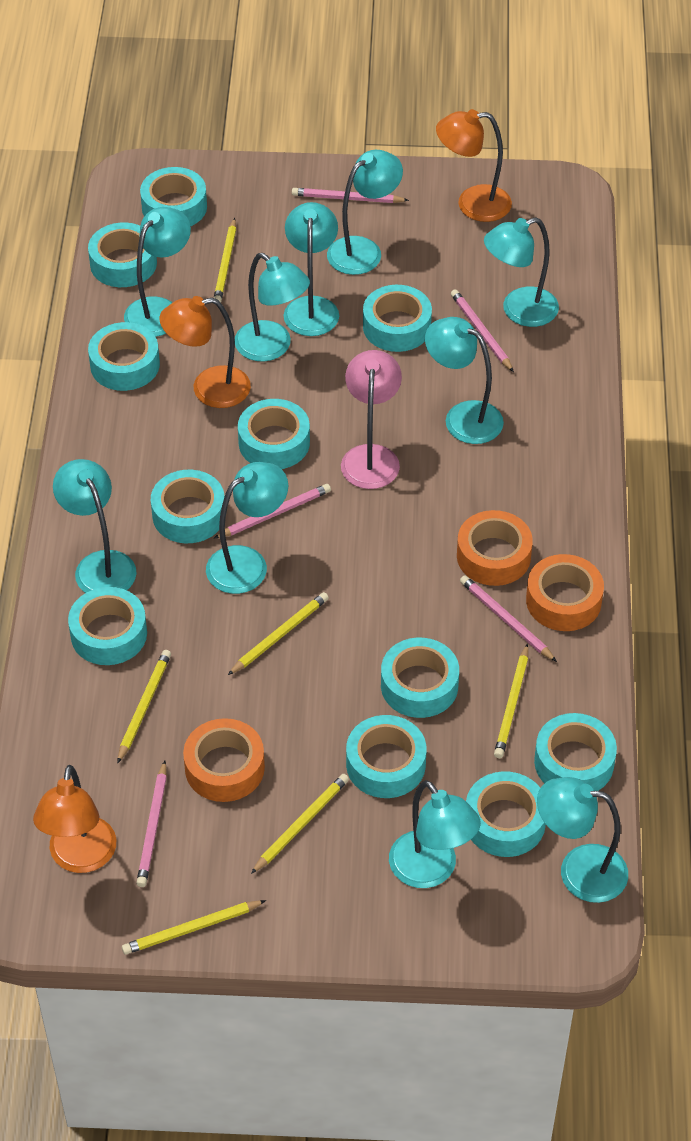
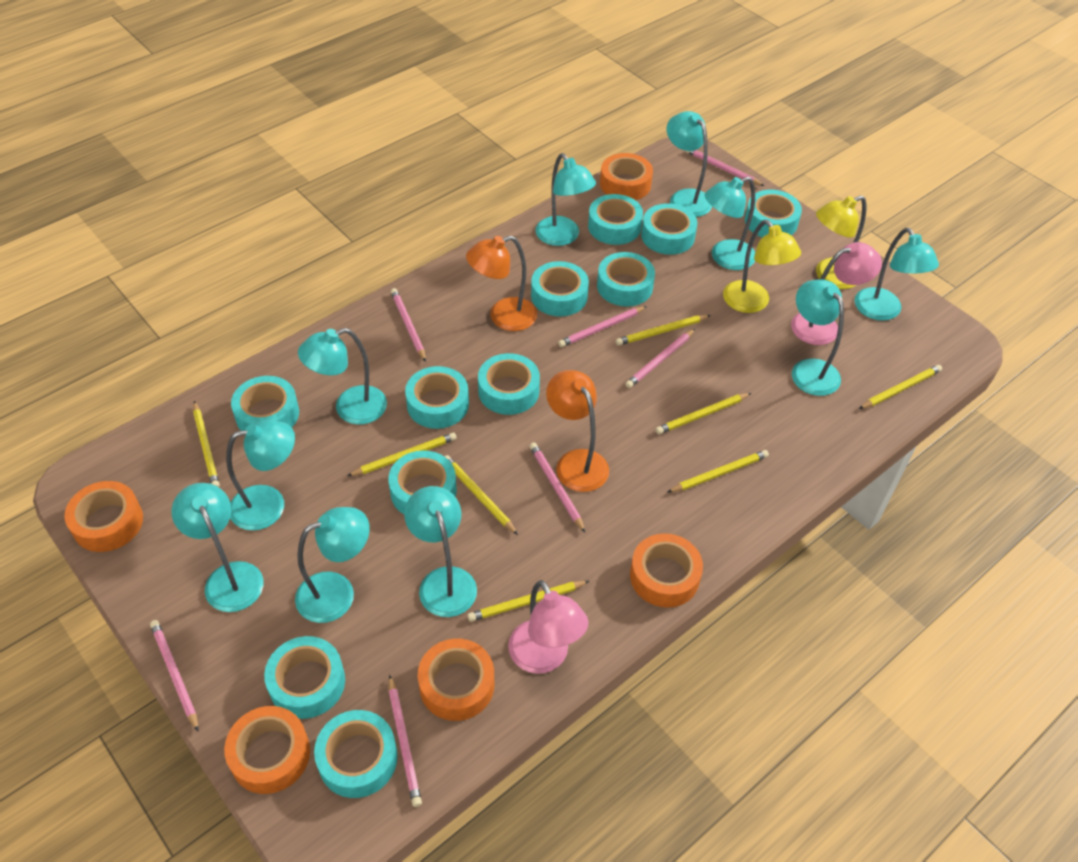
orange lamp: [33,765,116,873] [159,296,251,408] [436,109,512,222] = 3 -> [466,236,537,331] [546,370,609,492] = 2
orange tape: [183,718,265,802] [457,510,533,586] [526,554,604,631] = 3 -> [65,481,143,552] [224,706,310,794] [418,639,494,721] [600,153,653,200] [630,533,703,608] = 5
pink lamp: [341,350,402,489] = 1 -> [508,580,588,674] [791,242,882,345] = 2
pink pencil: [136,761,167,887] [213,484,331,539] [292,188,409,203] [451,289,514,372] [460,575,557,662] = 5 -> [150,620,198,731] [389,675,422,807] [391,288,426,362] [529,443,585,532] [558,306,647,347] [625,329,695,388] [686,150,764,186] = 7
yellow lamp: none = 0 -> [723,220,801,313] [816,195,866,289] = 2
yellow pencil: [117,650,171,764] [122,900,266,955] [214,218,236,303] [228,592,329,675] [251,774,349,874] [494,644,528,758] = 6 -> [193,401,220,487] [347,433,457,476] [444,455,518,535] [468,581,589,622] [616,315,711,346] [656,393,751,434] [668,450,769,492] [859,365,942,409] = 8

